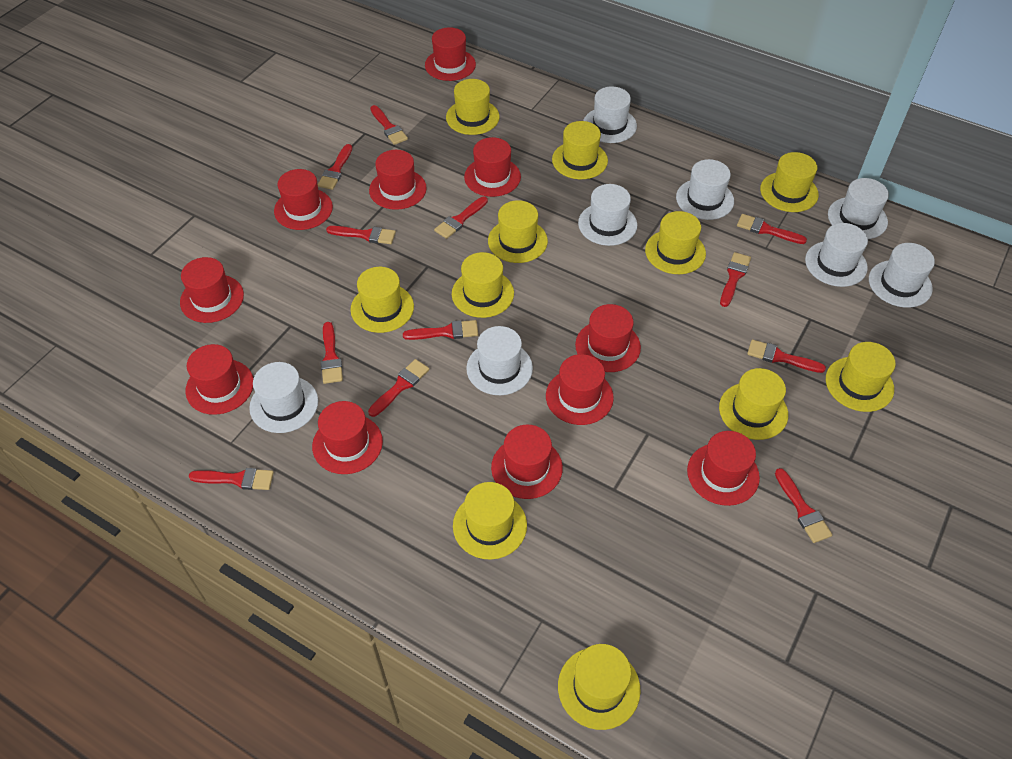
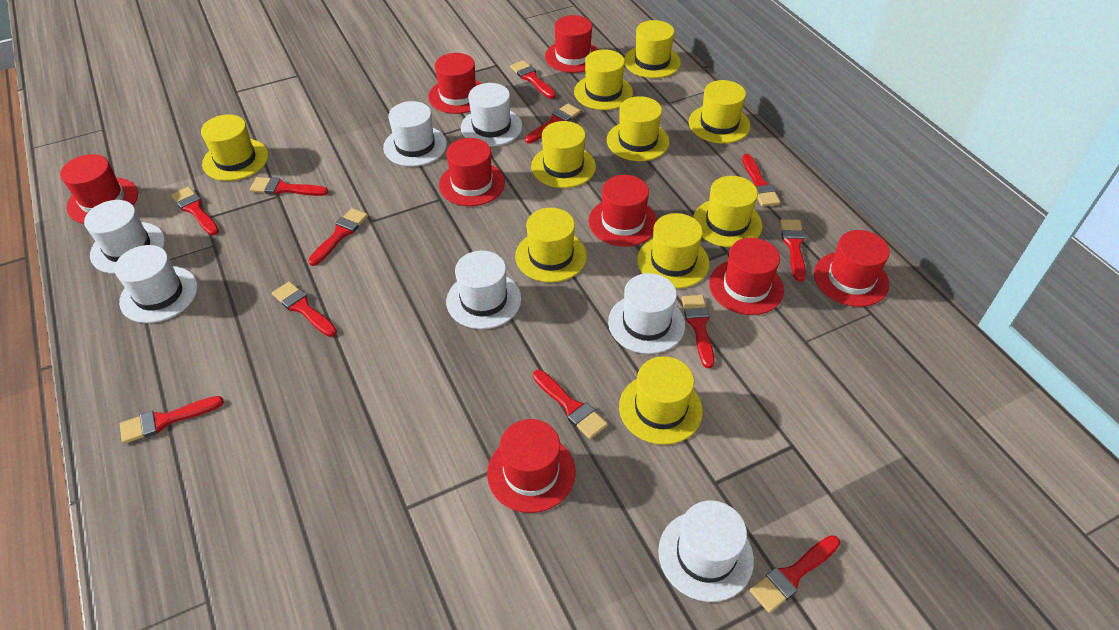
red hat: [180,257,244,323] [185,344,253,415] [274,169,333,230] [312,401,383,474] [369,150,427,210] [425,27,476,81] [464,137,521,197] [491,425,563,499] [546,354,614,425] [575,304,641,372] [687,431,760,506] = 11 -> [60,154,138,224] [428,53,482,114] [439,138,505,206] [487,419,575,513] [545,15,598,73] [589,175,657,247] [709,238,784,315] [814,230,890,307] = 8
white hat: [249,362,318,433] [466,326,533,395] [578,184,637,246] [583,87,637,143] [676,159,734,220] [805,223,868,287] [828,178,889,239] [869,243,935,308] = 8 -> [84,200,165,274] [115,245,198,323] [383,101,447,167] [446,251,521,329] [461,83,522,146] [608,273,685,354] [658,501,754,602] = 7
yellow hat: [350,267,414,333] [446,79,499,135] [452,252,514,318] [453,482,527,560] [488,200,548,263] [552,121,608,179] [558,644,641,730] [645,211,706,274] [719,368,788,440] [760,152,819,212] [826,342,896,412] = 11 -> [201,114,268,181] [515,208,587,282] [531,121,596,188] [574,49,633,110] [607,96,669,161] [619,356,703,445] [624,20,681,78] [637,213,710,289] [689,80,751,143] [693,176,762,248] = 10

